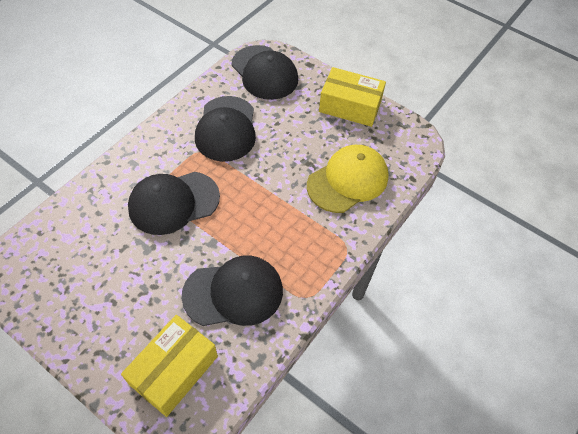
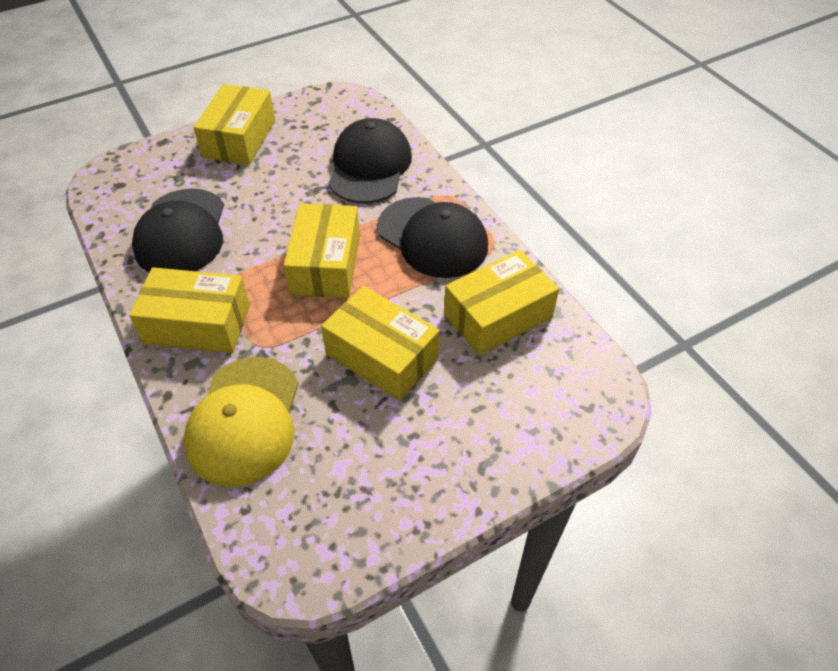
black cap: [128,172,220,235] [182,255,283,326] [195,96,256,162] [232,45,298,100] = 4 -> [132,189,224,272] [328,118,412,203] [377,197,488,278] = 3
yellow box: [121,315,218,417] [319,67,386,127] = 2 -> [129,267,250,353] [193,84,275,165] [284,203,360,298] [321,286,440,401] [444,250,559,356] = 5

